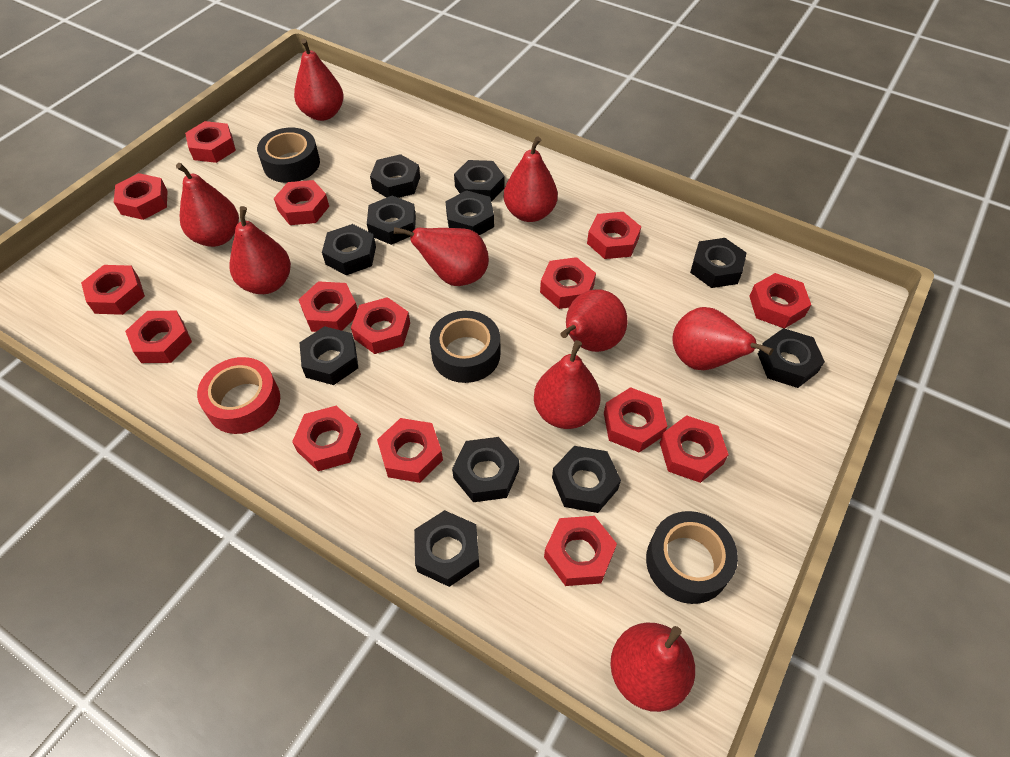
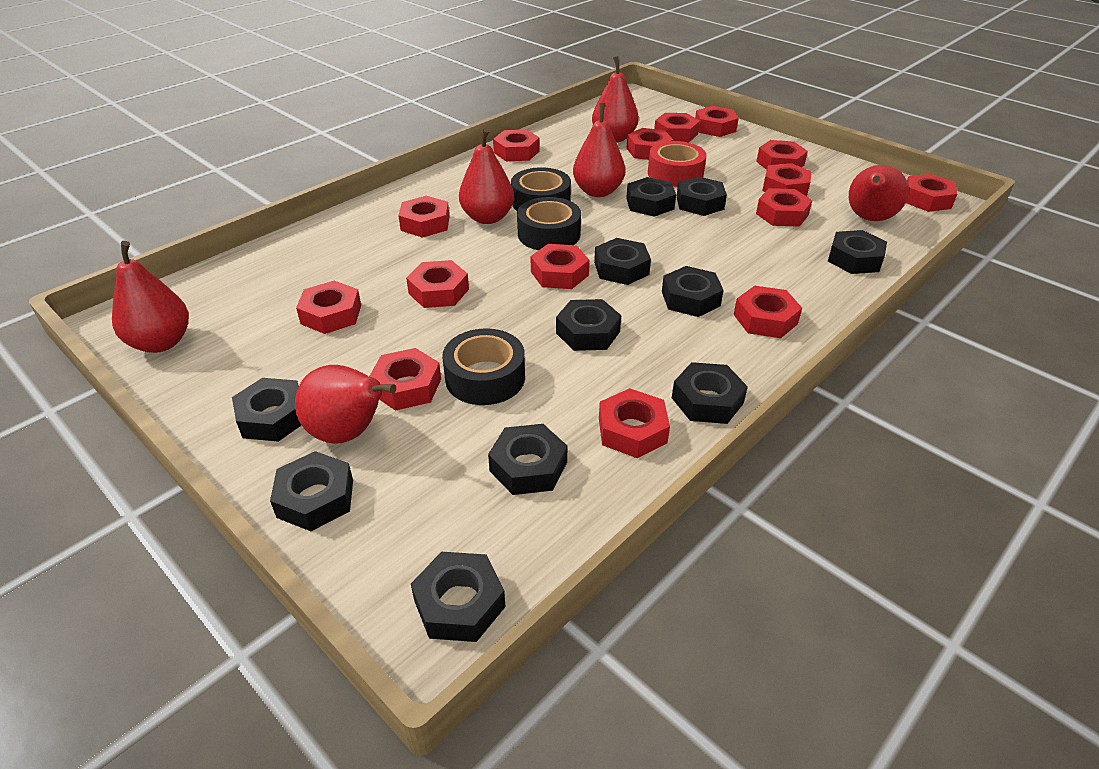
red pear: [176,163,239,247] [229,206,291,294] [294,38,343,121] [394,227,489,286] [504,136,558,222] [534,340,601,429] [560,289,628,352] [611,623,695,712] [672,307,773,370] = 9 -> [112,241,189,353] [295,365,396,444] [459,128,514,224] [573,103,625,197] [592,56,639,142] [849,165,909,221] = 6

